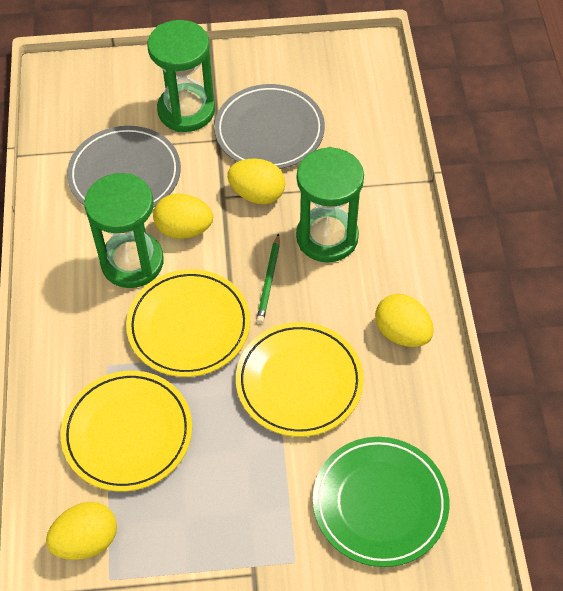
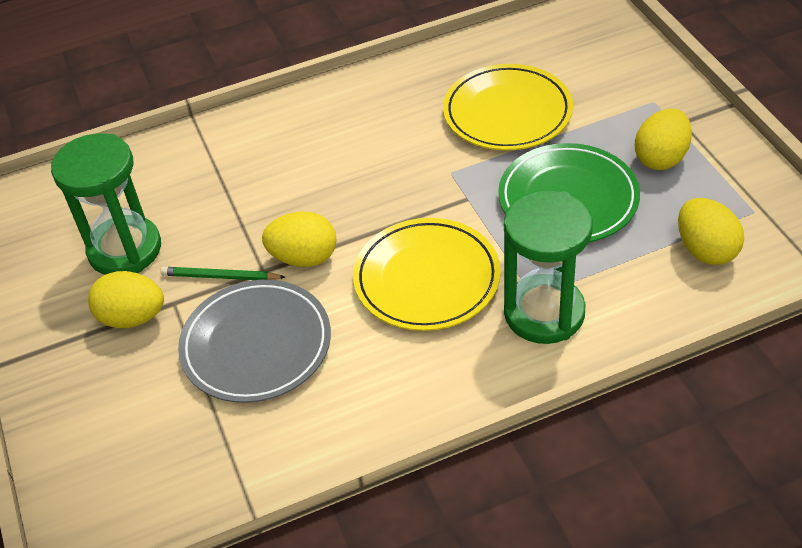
green hourglass: [84,173,163,288] [147,20,215,132] [296,147,364,263] = 3 -> [51,133,161,275] [504,190,593,344] = 2
grey plate: [67,126,181,208] [214,84,325,169] = 2 -> [178,280,331,403] = 1
yellow plate: [61,371,192,492] [126,269,250,377] [236,322,364,437] = 3 -> [353,218,501,331] [443,64,573,151] = 2

